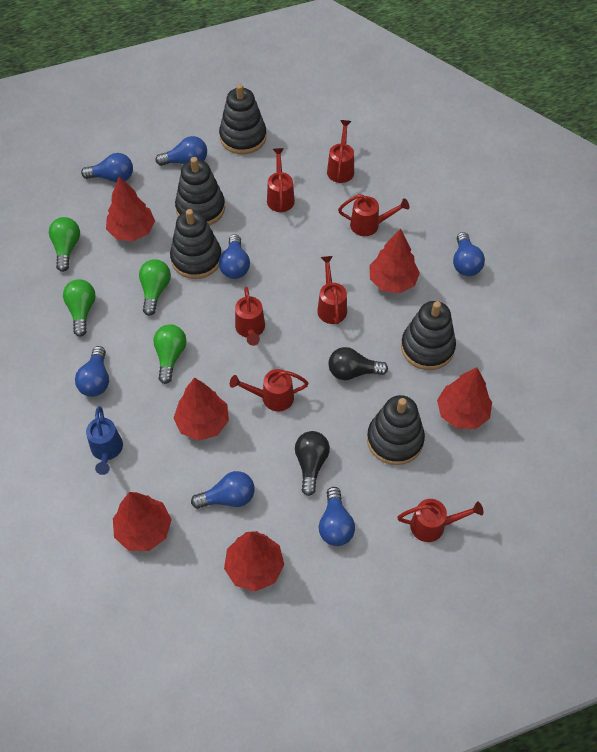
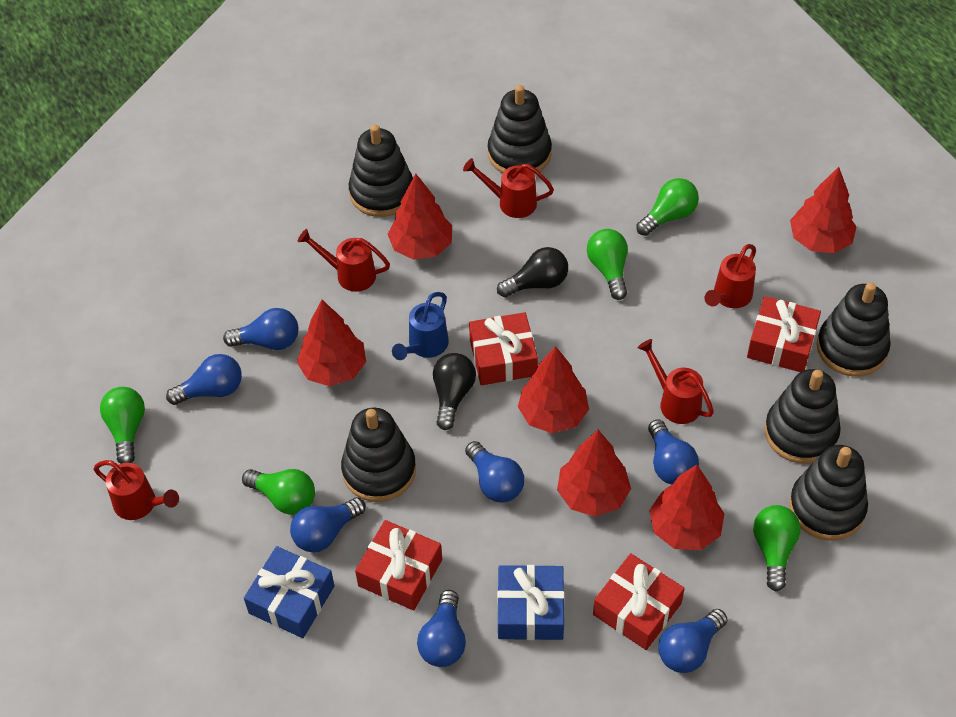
black stacking toy: [170,209,221,279] [175,157,225,226] [219,84,266,154] [367,395,425,465] [401,301,456,370] = 5 -> [341,408,416,502] [349,125,413,217] [488,85,552,174] [764,369,841,464] [789,445,868,541] [817,282,891,377] = 6
blue gift: none = 0 -> [244,546,335,638] [497,565,565,640] = 2
green light bulb: [49,217,80,272] [63,279,96,337] [139,259,171,316] [153,324,186,384] = 4 -> [100,387,145,464] [242,469,315,515] [587,229,628,300] [636,178,699,236] [753,505,801,591] = 5
red gift: none = 0 -> [355,520,442,610] [469,312,538,385] [593,553,685,650] [747,296,821,372] = 4
red watering can: [230,369,309,411] [235,287,265,346] [267,148,295,212] [317,256,347,324] [327,120,354,183] [338,194,409,236] [397,499,483,542] = 7 -> [94,460,179,520] [298,229,390,292] [463,158,554,218] [637,339,714,424] [705,244,756,308] = 5

